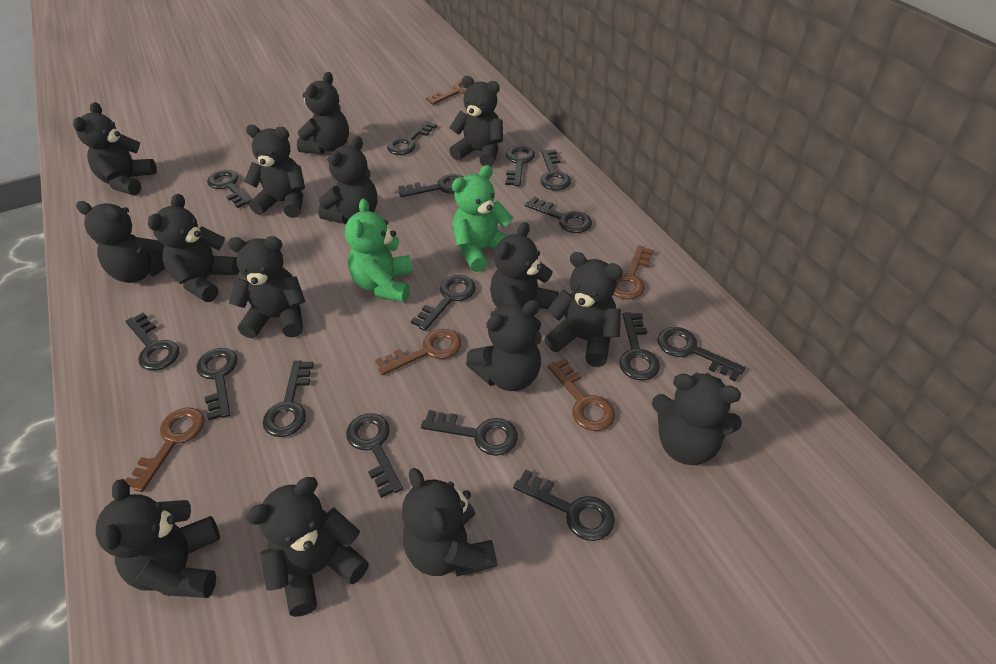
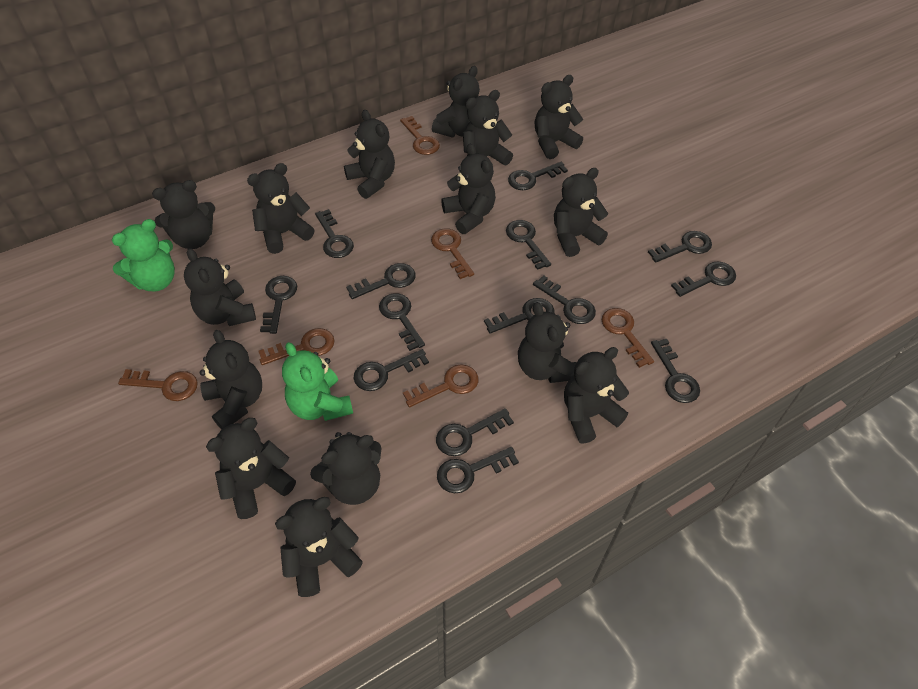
black key: [125,312,179,371] [197,348,238,421] [207,170,251,208] [263,360,314,437] [346,413,403,498] [387,121,437,155] [399,174,464,197] [411,275,476,331] [421,410,518,456] [505,146,535,186] [513,469,615,541] [525,196,592,233] [540,149,571,190] [619,312,660,381] [657,327,745,381] = 15 -> [260,276,297,334] [315,209,354,258] [346,263,416,299] [354,349,429,391] [379,293,425,351] [436,408,514,456] [437,447,519,493] [484,298,555,334] [506,220,551,270] [508,162,568,190] [533,275,596,324] [648,231,712,263] [651,339,700,403] [671,261,736,297] = 14
brown key: [125,407,205,492] [375,329,462,375] [426,80,476,105] [547,358,615,431] [613,245,654,299] = 5 -> [118,369,198,401] [258,328,335,365] [400,116,440,155] [403,364,479,407] [431,228,474,279] [602,308,654,368] = 6

